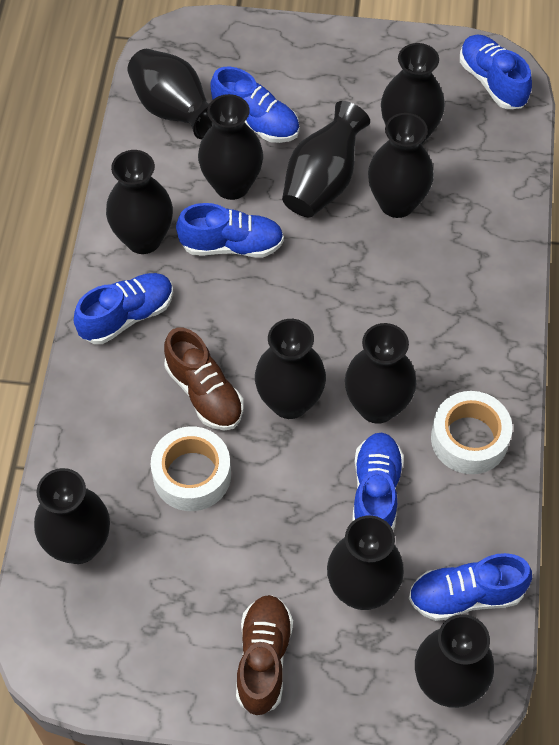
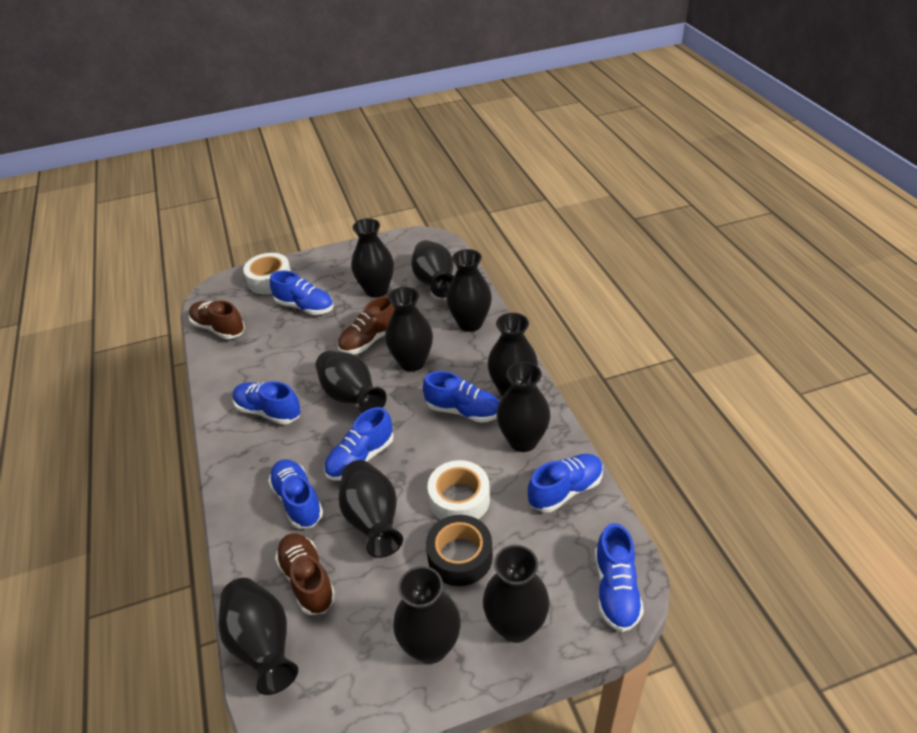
black tape: none = 0 -> [426,515,493,586] = 1
blue shoe: [74,273,173,344] [176,203,284,258] [210,67,299,143] [353,432,404,530] [409,553,532,621] [460,35,532,109] = 6 -> [233,381,301,425] [268,459,323,529] [270,271,334,315] [324,407,394,481] [423,371,499,423] [528,454,603,512] [595,523,644,632] = 7
brown shoe: [164,327,243,431] [236,595,293,716] = 2 -> [189,300,245,339] [275,533,336,615] [338,296,395,354] = 3

